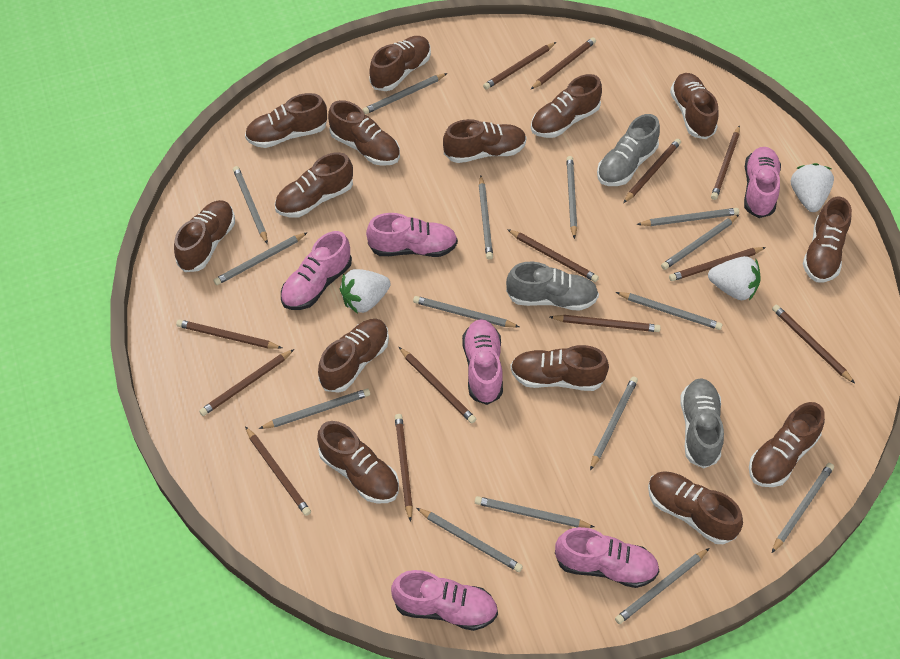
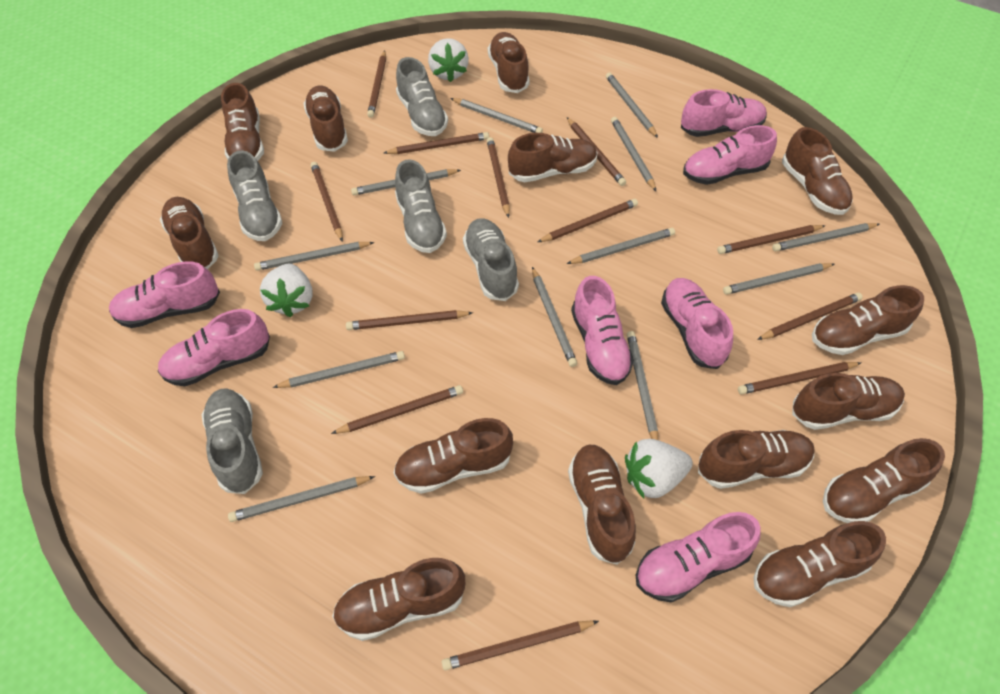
brown pencil: [176,319,282,349] [199,349,294,416] [245,426,311,516] [395,414,413,522] [399,347,476,423] [483,42,556,89] [507,229,599,282] [530,37,596,90] [550,315,661,332] [623,139,681,203] [669,247,766,281] [711,125,740,200] [772,305,855,383] = 13 -> [311,162,343,242] [331,385,463,434] [346,310,473,330] [367,51,386,118] [384,132,489,154] [442,620,599,670] [487,137,510,218] [538,199,638,242] [567,117,626,186] [717,225,825,254] [738,362,861,395] [757,293,863,340] = 12
grey pencil: [214,232,308,285] [233,166,268,244] [259,389,370,429] [362,73,447,114] [413,296,519,327] [417,508,523,572] [475,496,594,528] [479,176,493,260] [566,156,577,239] [590,376,638,470] [615,548,709,624] [616,292,722,330] [637,208,739,226] [661,215,739,270] [772,463,834,553] = 15 -> [228,476,375,522] [254,242,374,271] [273,351,405,388] [351,169,461,195] [450,98,543,133] [532,267,577,367] [566,228,675,264] [606,72,658,138] [611,117,657,192] [627,331,658,440] [723,263,834,295] [772,223,879,251] = 12
grey shoe: [506,262,599,311] [597,114,660,186] [680,378,724,469] = 3 -> [202,388,263,494] [227,150,282,241] [395,159,447,253] [396,57,448,136] [463,218,519,301] = 5
pink shoe: [281,231,352,310] [366,213,458,257] [391,570,498,631] [462,319,503,405] [555,527,660,588] [744,147,781,218] = 6 -> [109,261,220,328] [158,309,270,386] [571,276,634,385] [636,512,761,602] [661,278,733,369] [681,89,767,137] [683,125,777,185] = 7

